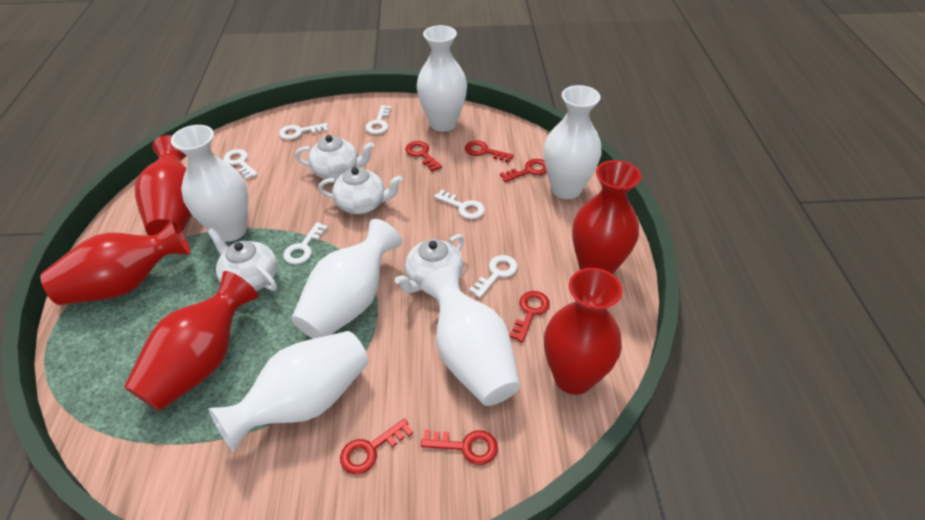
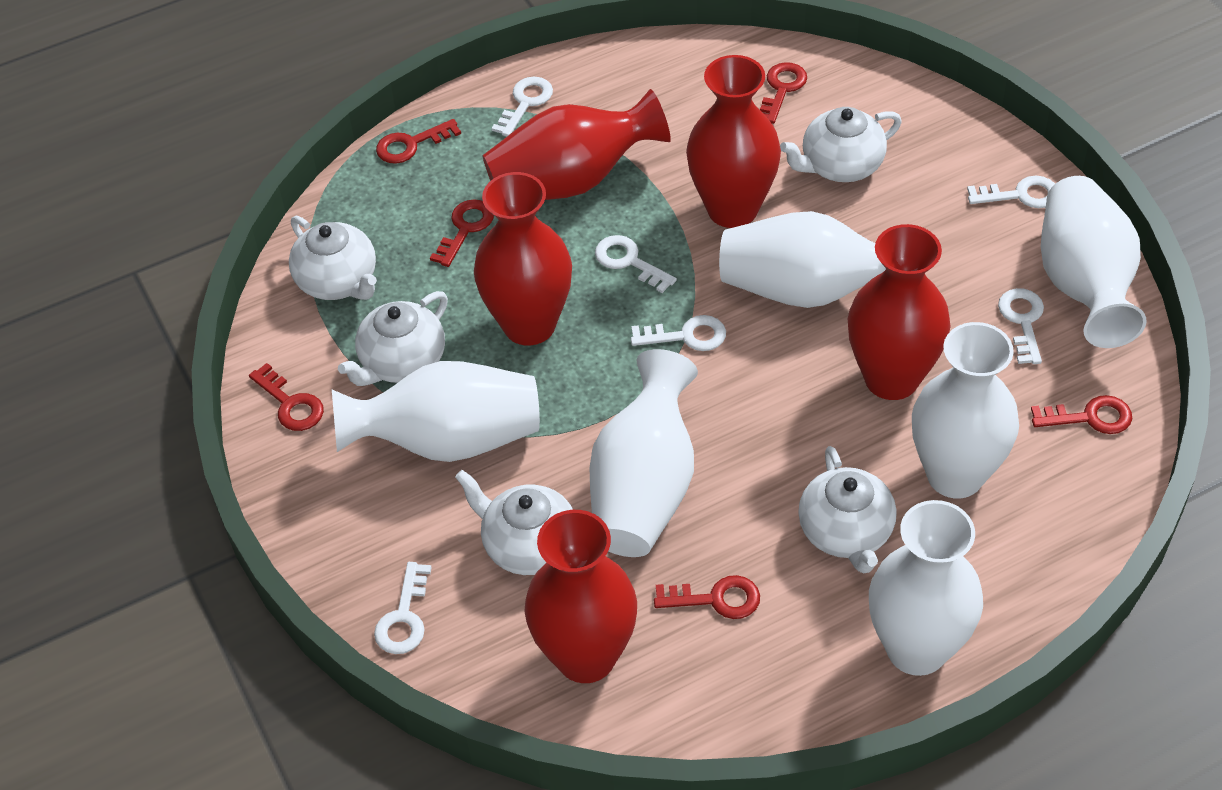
white teapot: [207,228,277,291] [295,135,374,180] [318,167,403,214] [395,234,464,293] = 4 -> [289,216,377,300] [338,291,448,386] [455,470,573,575] [780,107,902,182] [798,446,897,574] = 5

